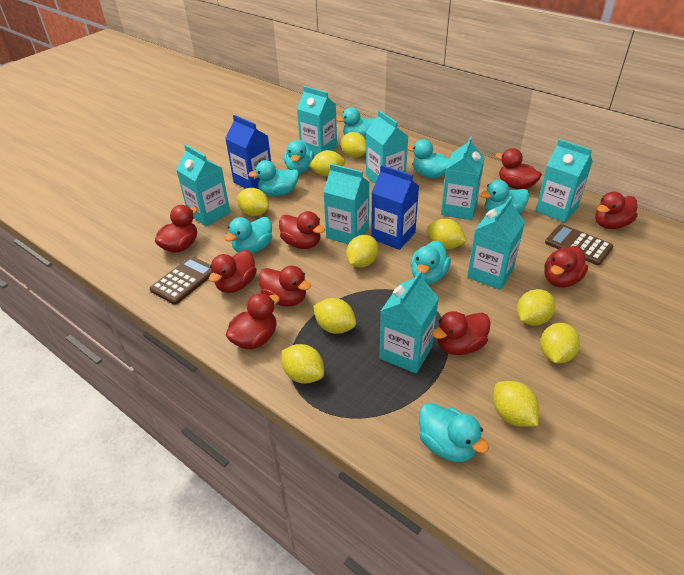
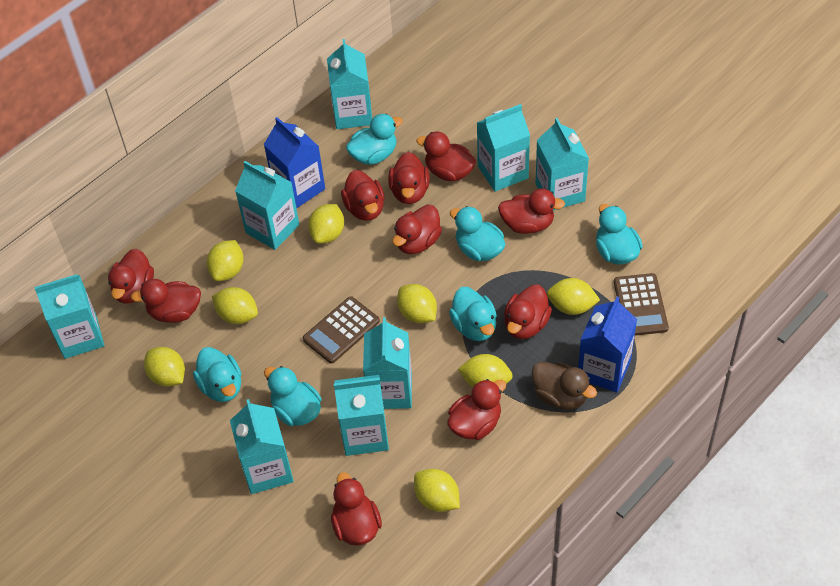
brown duck: none = 0 -> [532,362,597,410] = 1
red duck: [155,205,197,253] [209,250,257,293] [226,293,280,349] [259,265,311,306] [279,211,325,249] [432,311,491,355] [495,148,542,189] [545,246,588,288] [595,191,637,229] = 9 -> [108,249,154,304] [131,279,201,323] [331,472,382,546] [341,170,385,221] [388,152,430,204] [393,205,442,254] [416,132,476,181] [447,379,506,440] [498,188,565,234] [504,285,552,339] = 10
turquoise duck: [224,217,272,254] [248,160,299,196] [284,140,314,173] [336,107,376,139] [408,139,450,179] [411,241,451,284] [419,403,489,462] [480,180,529,213] = 8 -> [193,347,241,402] [264,366,322,426] [346,114,403,165] [449,287,497,341] [450,206,505,261] [596,204,643,265] = 6
yellow lemon: [237,188,269,216] [281,344,324,384] [309,150,345,177] [313,298,356,334] [341,132,366,158] [346,235,379,267] [427,219,467,249] [493,381,539,427] [517,289,555,326] [540,323,580,363] = 10 -> [144,347,185,387] [207,240,244,281] [212,287,258,324] [308,204,344,244] [397,284,437,323] [414,469,460,512] [458,354,513,388] [547,278,600,315] = 8

